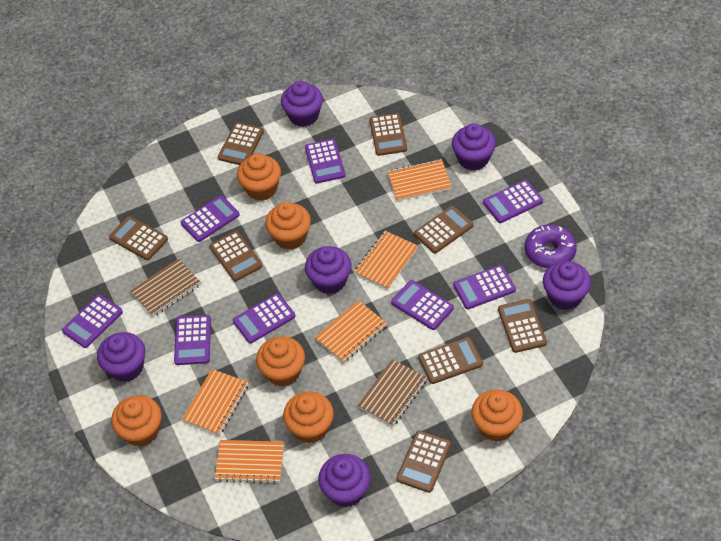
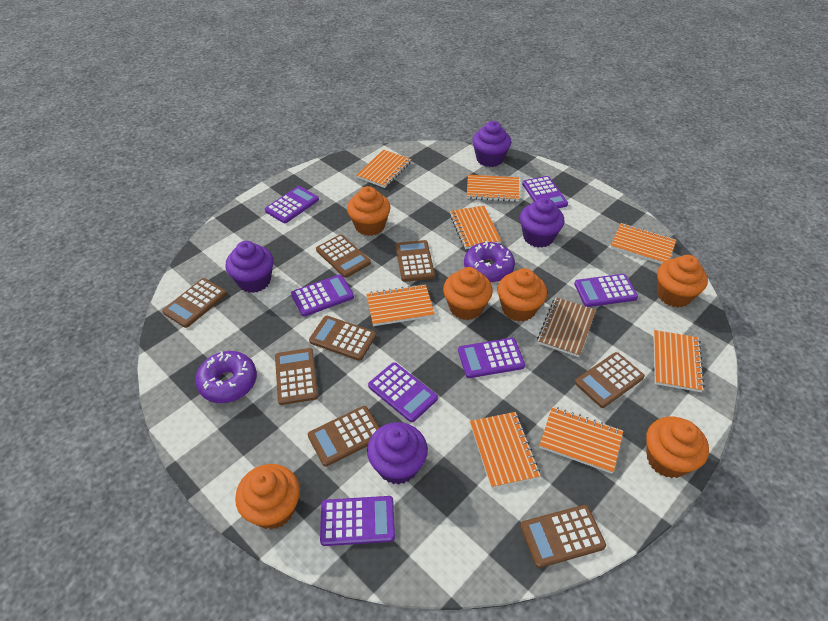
brown notebook: [130,259,201,317] [357,359,427,426] = 2 -> [537,297,596,357] = 1
orange notebook: [182,369,249,435] [214,440,284,484] [315,300,387,363] [354,231,418,289] [387,159,452,201] = 5 -> [357,149,411,188] [366,284,435,326] [450,206,501,249] [467,175,520,202] [470,412,541,488] [539,407,623,474] [610,223,676,264] [653,330,705,392] = 8
purple calculator: [62,294,123,348] [174,315,211,365] [181,195,240,242] [233,293,296,343] [305,139,346,184] [391,280,454,330] [453,265,516,309] [483,180,543,223] = 8 -> [265,186,319,223] [291,275,354,317] [320,496,395,546] [368,362,438,422] [458,338,525,378] [522,176,568,208] [574,274,638,307] = 7
purple cupcake: [97,332,145,382] [281,81,323,127] [305,246,351,294] [318,454,371,507] [452,123,496,171] [543,261,591,310] = 6 -> [226,241,274,293] [367,422,428,484] [472,121,511,167] [520,197,564,248] = 4
purple donut: [525,224,577,268] = 1 -> [195,351,257,403] [464,241,515,282] = 2

